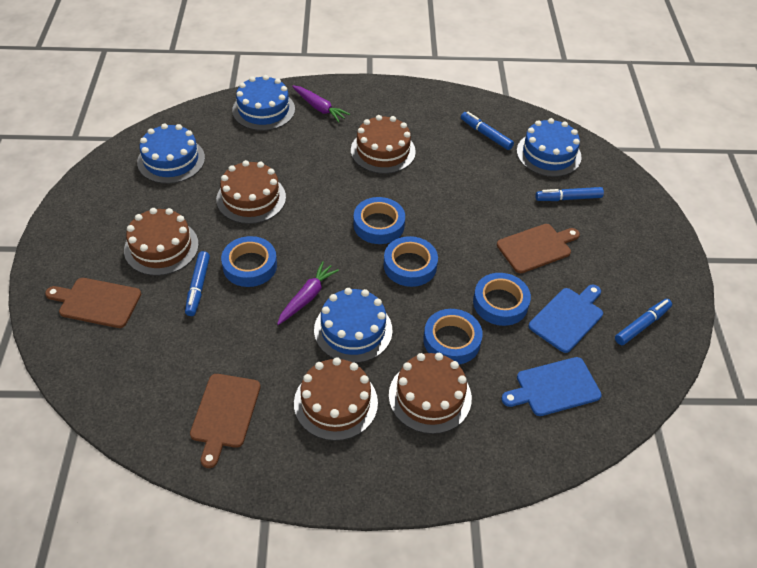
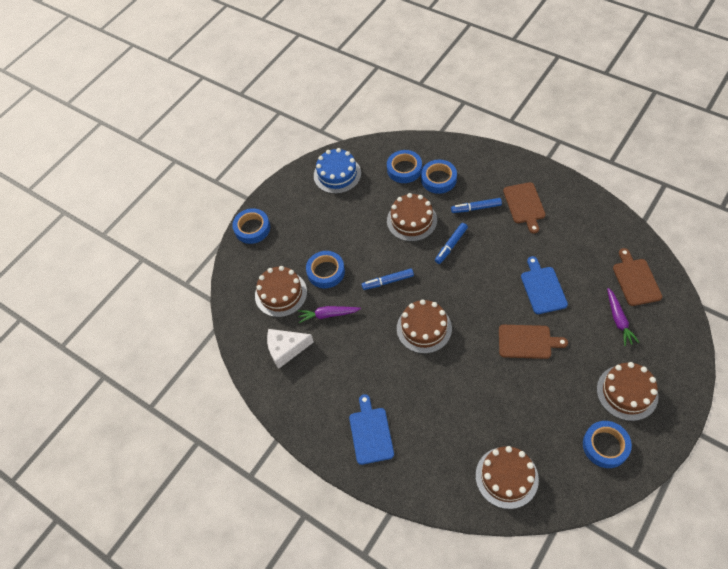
blue cake: [137,123,205,184] [232,75,295,131] [314,288,392,363] [517,118,582,177] = 4 -> [314,148,361,194] = 1
blue marker: [185,251,210,316] [461,112,514,150] [535,187,604,201] [615,299,672,345] = 4 -> [361,268,414,290] [435,223,468,264] [451,198,502,213] = 3
white cheese: none = 0 -> [267,329,314,369] = 1

